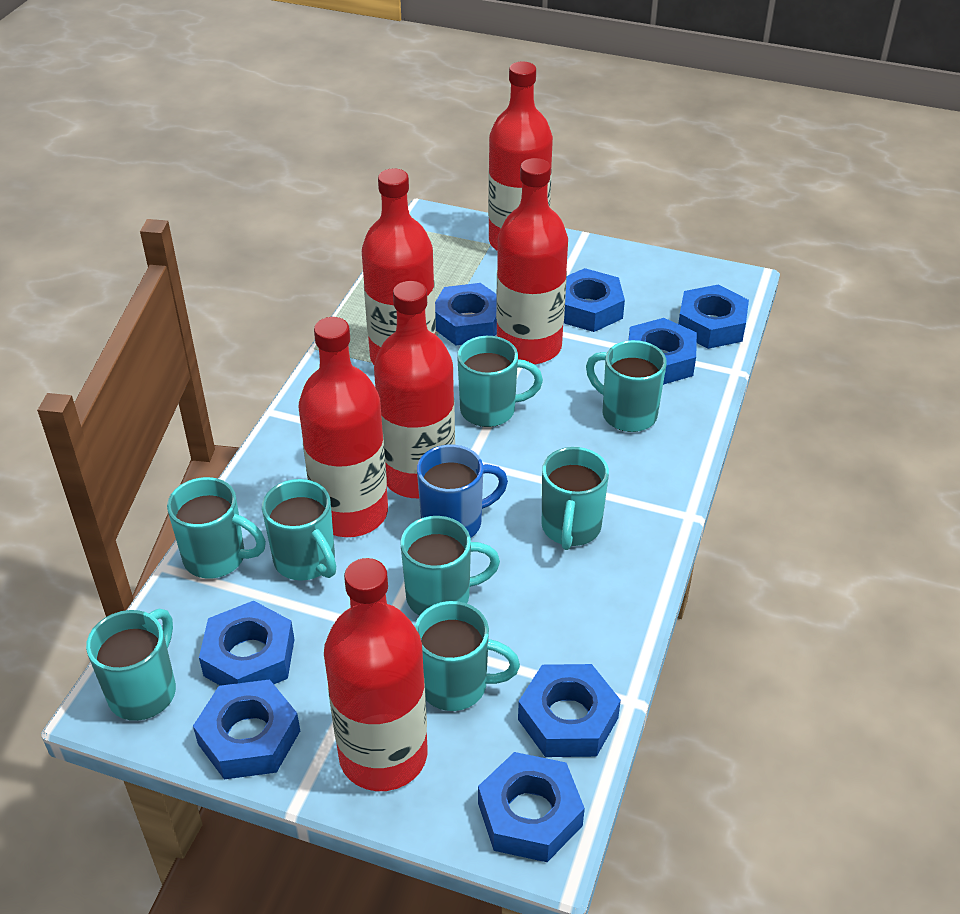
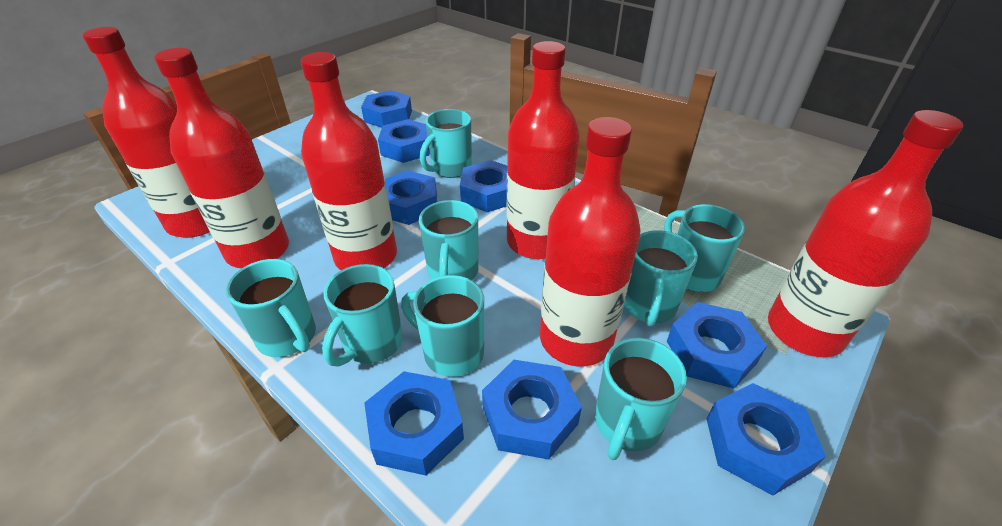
blue mug: [417,445,508,537] = 1 -> none = 0

